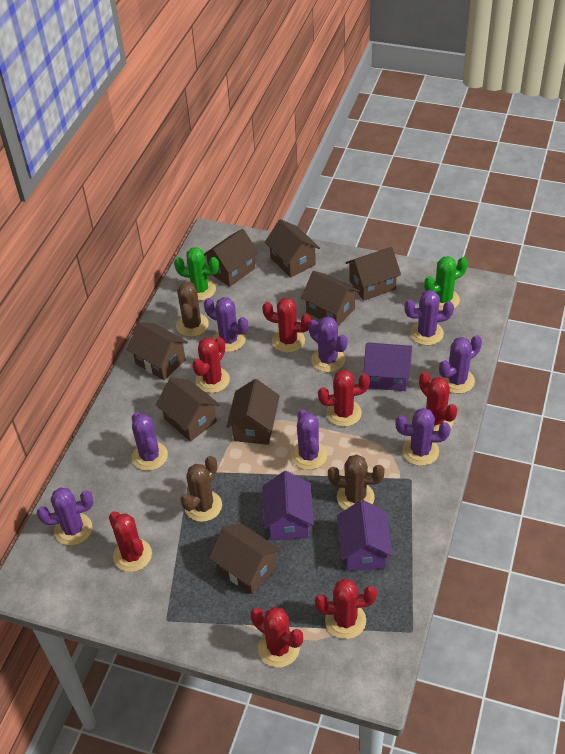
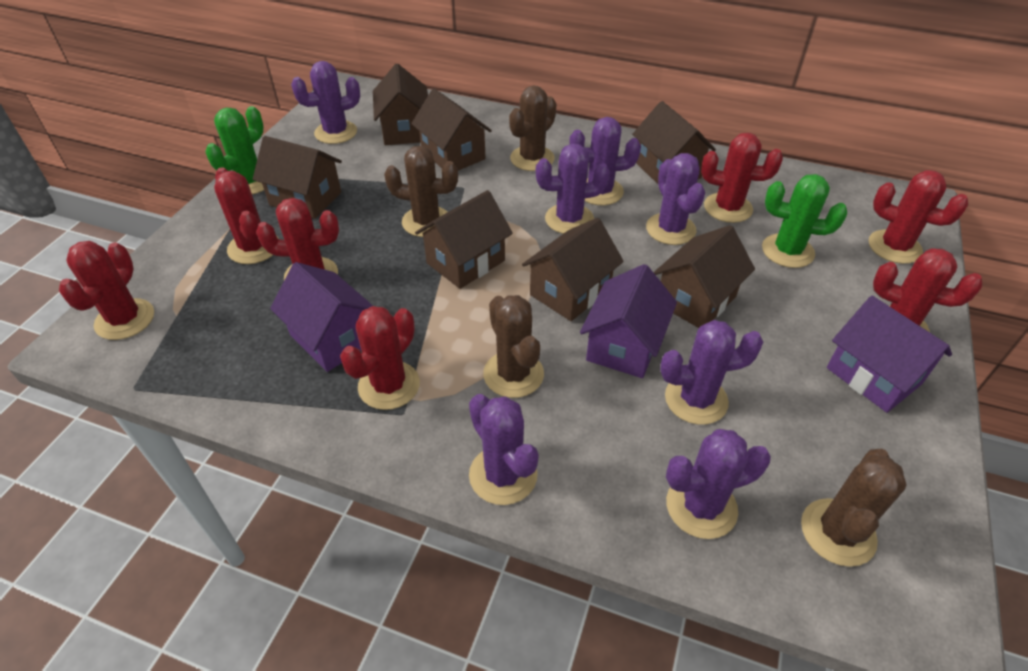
brown cactus: [176,282,209,337] [180,456,222,522] [328,455,385,510] = 3 -> [384,146,458,237] [483,295,544,398] [509,85,557,171] [801,449,906,567] = 4
brown house: [127,322,188,380] [156,378,220,441] [204,229,259,287] [209,523,281,594] [226,379,280,445] [265,219,320,278] [301,271,360,326] [345,247,401,301] = 8 -> [253,136,342,219] [373,64,428,145] [411,89,492,171] [415,190,513,289] [522,218,624,321] [632,101,716,184] [653,225,755,328] = 7
purple cactus: [37,488,93,545] [132,412,168,471] [204,297,248,352] [291,410,327,470] [309,316,347,372] [396,408,451,466] [405,290,454,345] [439,335,482,394] = 8 -> [291,61,360,144] [469,394,539,505] [536,143,610,234] [569,117,641,205] [646,153,705,245] [660,320,763,425] [666,429,771,539] = 7

